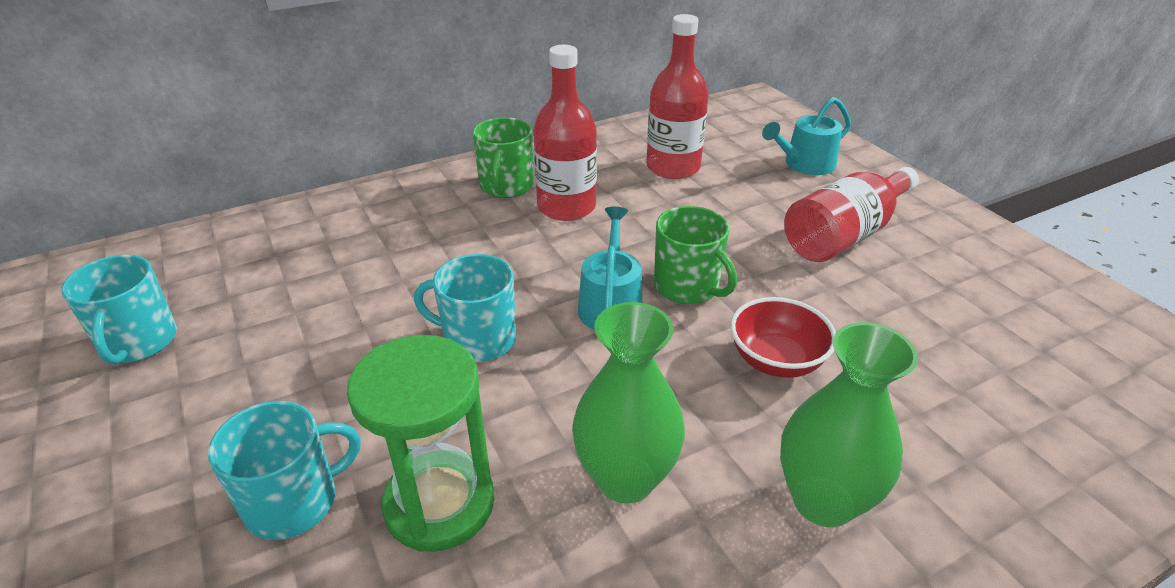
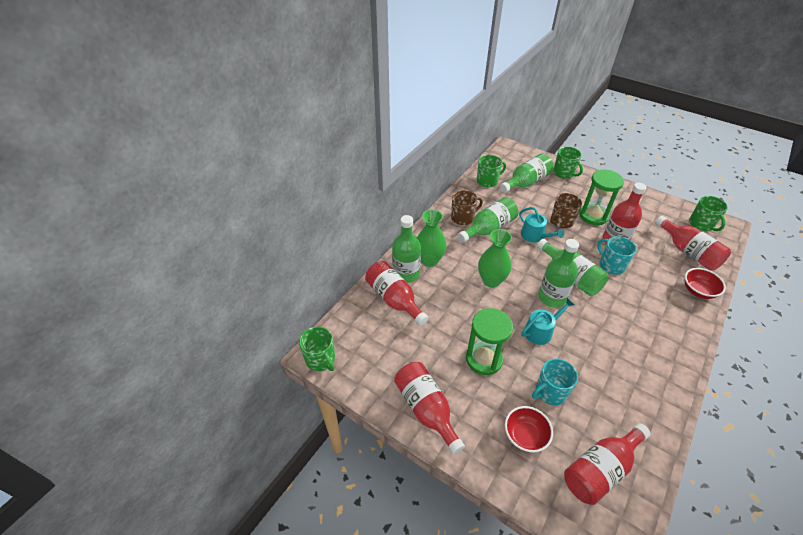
brown mug: none = 0 -> [451,190,483,225] [550,193,582,228] = 2
green bottle: none = 0 -> [392,215,421,283] [458,197,518,243] [500,153,554,193] [537,239,609,296] [538,239,579,308] = 5
green hourglass: [347,335,494,552] = 1 -> [466,308,513,375] [579,170,624,225] = 2
green mug: [472,117,534,198] [654,206,737,304] = 2 -> [299,327,335,371] [477,155,506,187] [553,147,583,179] [689,196,728,231] = 4
red bottle: [533,45,597,221] [646,14,709,179] [784,167,919,262] = 3 -> [365,261,428,326] [394,362,465,455] [564,423,650,505] [602,183,646,244] [655,216,731,271] = 5
red bowl: [730,297,836,378] = 1 -> [505,406,553,453] [685,268,726,299] = 2
turquoise mug: [61,255,177,365] [208,401,361,540] [414,254,516,362] = 3 -> [532,358,578,405] [597,236,637,275] = 2

